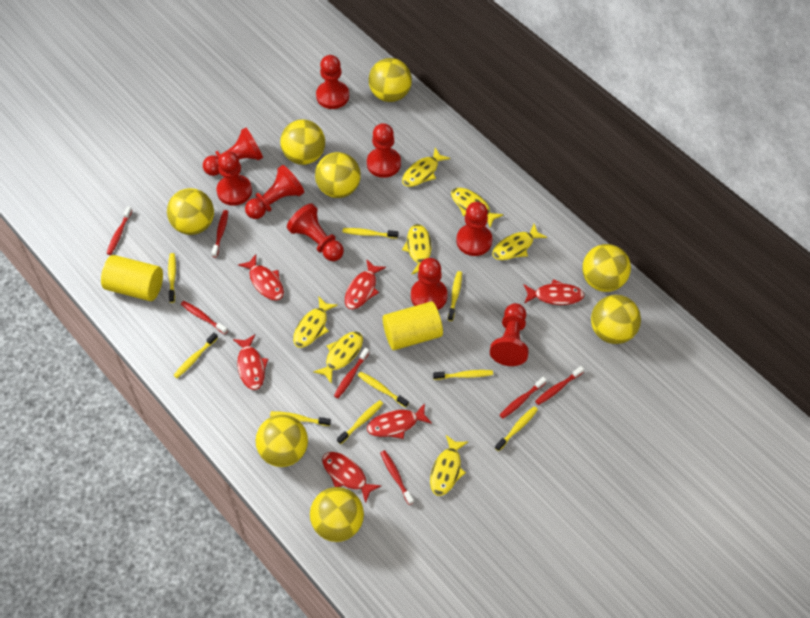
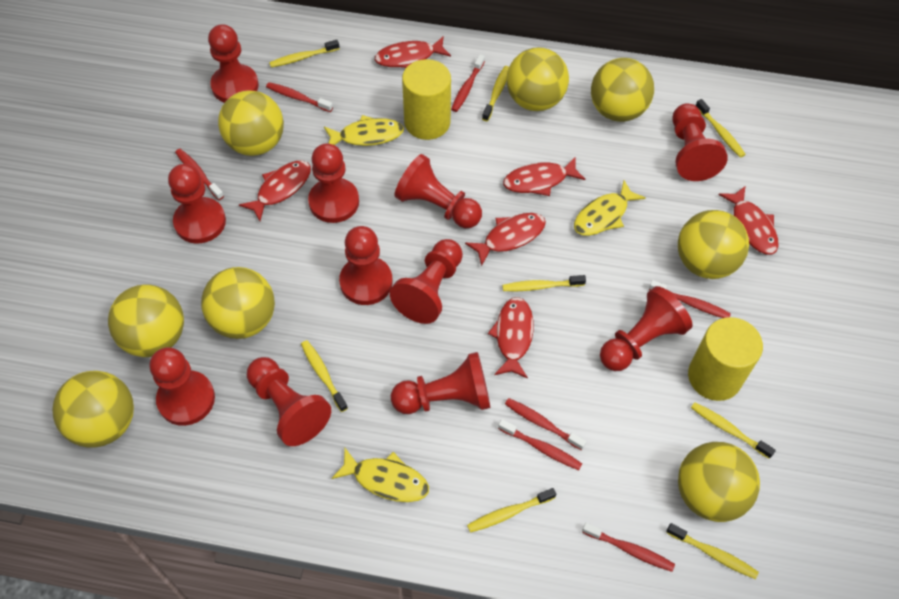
red pawn: [203,128,263,176] [216,151,252,206] [245,165,304,219] [287,203,344,261] [316,55,349,109] [367,123,401,178] [411,258,448,310] [456,202,492,256] [490,303,529,366] = 9 -> [150,347,215,426] [168,164,226,243] [208,24,259,103] [247,357,331,446] [308,143,359,223] [339,226,393,305] [390,239,463,324] [391,352,491,414] [394,154,482,228] [600,286,693,371] [672,103,728,181] = 11
yellow fish: [293,297,338,348] [313,332,363,384] [402,148,450,187] [402,224,431,275] [430,435,468,496] [451,188,504,227] [492,224,547,260] = 7 -> [324,115,404,146] [331,447,429,502] [574,180,645,236] = 3
yellow toothbrush: [168,253,176,303] [173,332,218,378] [270,411,331,426] [337,400,383,444] [343,228,398,239] [358,371,409,408] [433,370,493,380] [448,271,462,321] [495,406,538,451] = 9 -> [269,40,340,68] [301,340,348,412] [467,488,556,533] [482,66,509,121] [502,275,586,291] [666,523,759,579] [691,402,776,459] [696,99,746,158] = 8

